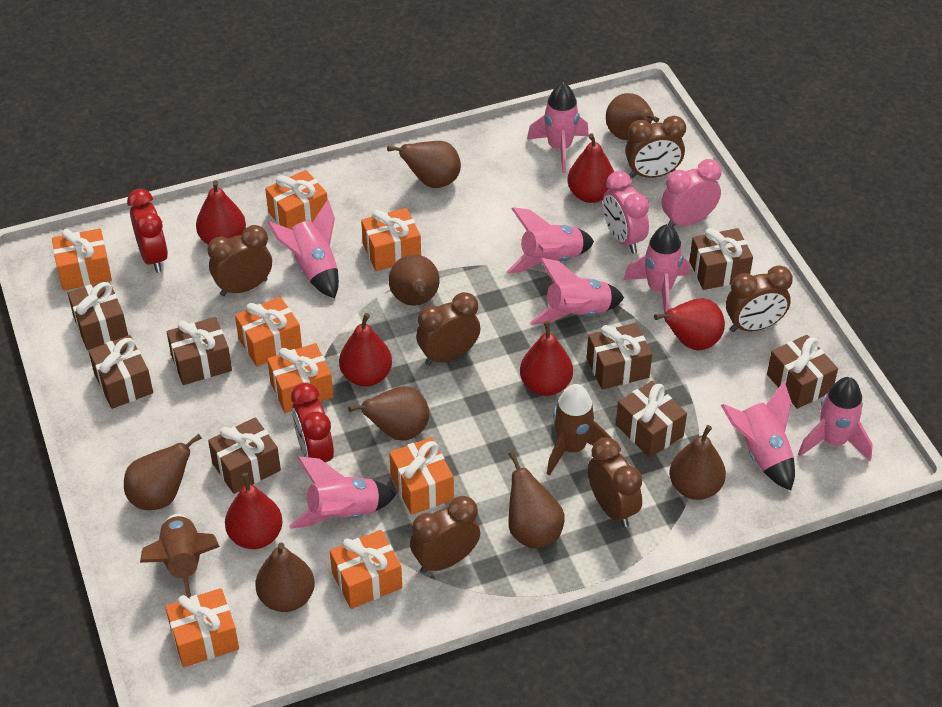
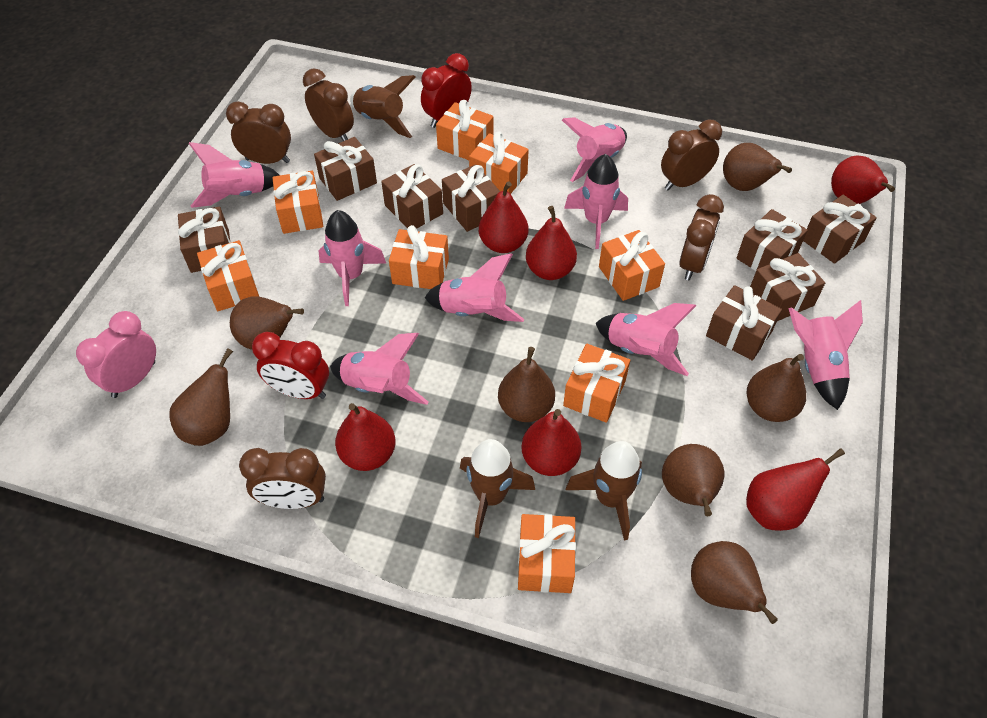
brown clock: [207,225,272,296] [410,496,480,573] [416,292,480,365] [588,437,642,527] [625,116,686,178] [726,265,793,332] = 6 -> [226,101,291,164] [239,448,326,509] [303,68,354,141] [661,120,722,190] [679,194,724,281] = 5
brown pear: [124,434,202,510] [255,543,315,612] [348,386,429,441] [387,141,461,188] [389,254,440,306] [508,451,565,549] [606,93,659,140] [669,425,726,500] = 8 -> [169,348,233,446] [230,296,304,350] [498,347,555,422] [662,444,724,516] [691,541,778,624] [723,143,792,191] [747,354,806,422] = 7
brown rocket: [140,514,220,598] [547,384,612,476] = 2 -> [350,75,415,138] [460,439,535,538] [566,441,642,541] = 3
pink clock: [603,171,649,253] [661,159,722,227] = 2 -> [76,311,156,398] = 1

